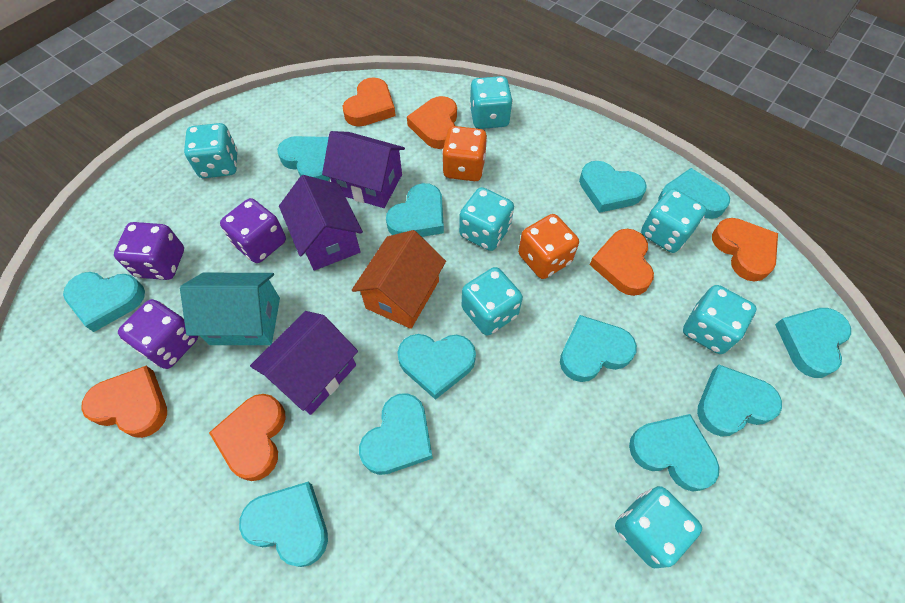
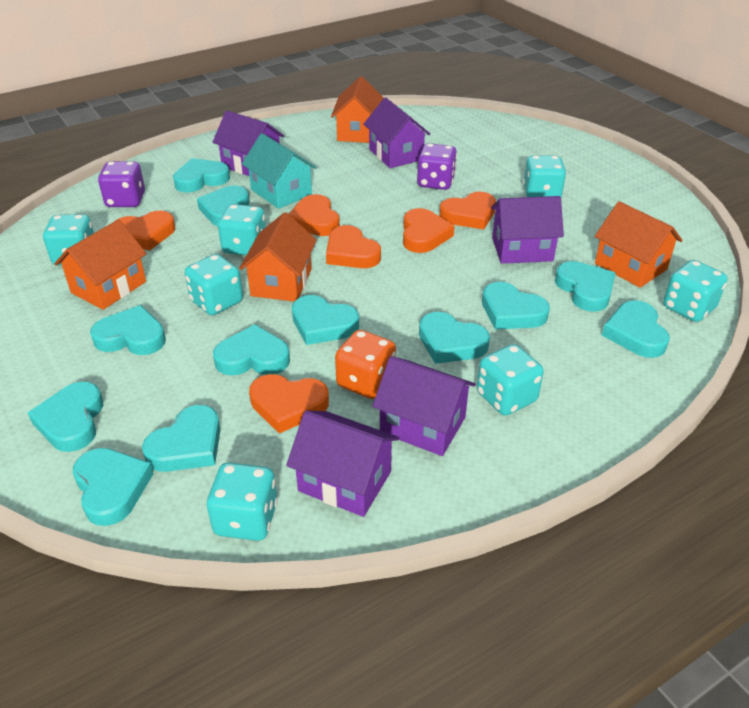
orange dice: [442,126,487,181] [518,214,579,279] = 2 -> [335,330,396,399] = 1
orange house: [352,230,446,329] = 1 -> [54,219,147,310] [239,212,317,302] [331,76,384,143] [595,201,683,288] = 4
purple dice: [114,222,184,280] [118,299,198,369] [220,198,286,263] = 3 -> [98,161,145,207] [417,143,457,190] = 2
purple house: [250,311,358,415] [279,175,363,271] [322,131,405,208] = 3 -> [213,110,284,176] [286,411,399,517] [364,98,430,168] [372,356,476,456] [491,196,564,264] = 5

